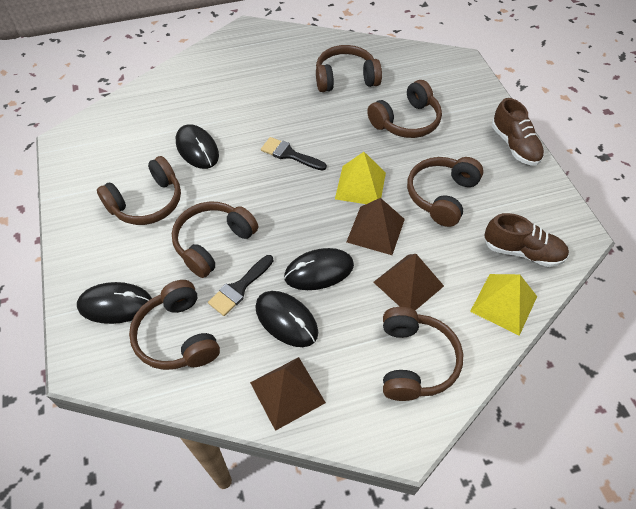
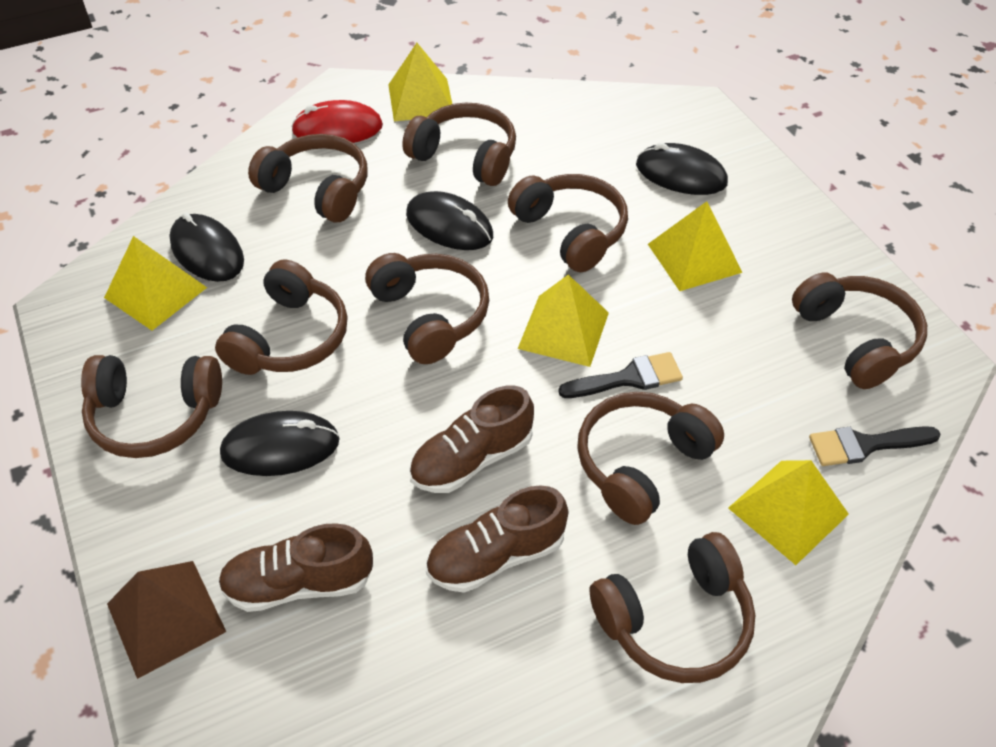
brown headphones: [97,156,181,225] [129,280,220,370] [172,201,258,278] [316,45,382,92] [367,80,442,138] [383,307,463,401] [407,157,484,227] = 7 -> [81,355,222,458] [215,260,348,375] [248,134,368,222] [365,253,489,364] [402,102,516,186] [508,174,628,272] [577,392,724,525] [590,532,755,683] [792,272,927,389] = 9
brown pyramid: [250,357,326,431] [346,198,405,255] [374,254,444,310] = 3 -> [107,561,226,679] = 1
brown shoe: [484,213,569,267] [492,98,544,166] = 2 -> [218,523,373,612] [409,385,534,493] [426,485,568,593] = 3
red mouse: none = 0 -> [291,100,383,143] = 1
yellow pyramid: [335,152,386,204] [470,274,537,336] = 2 -> [104,236,207,331] [388,43,452,121] [518,274,609,367] [648,201,742,291] [728,460,849,565] = 5

